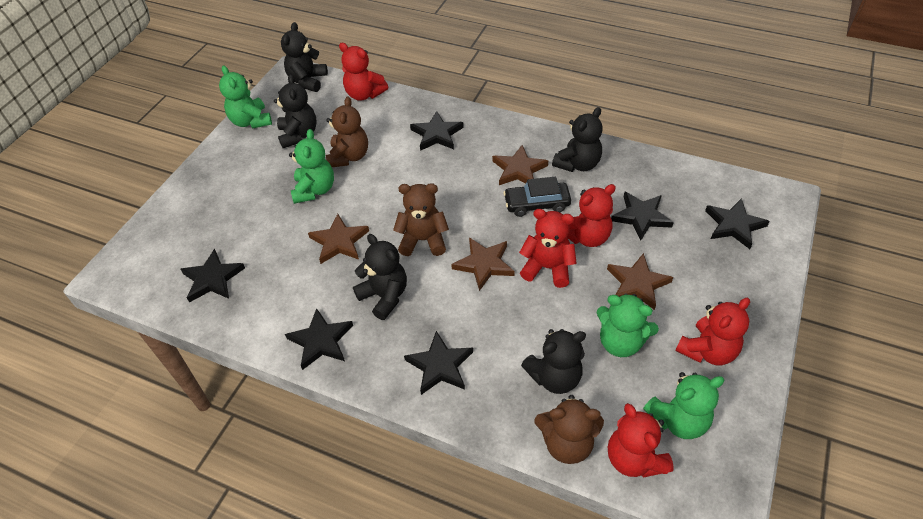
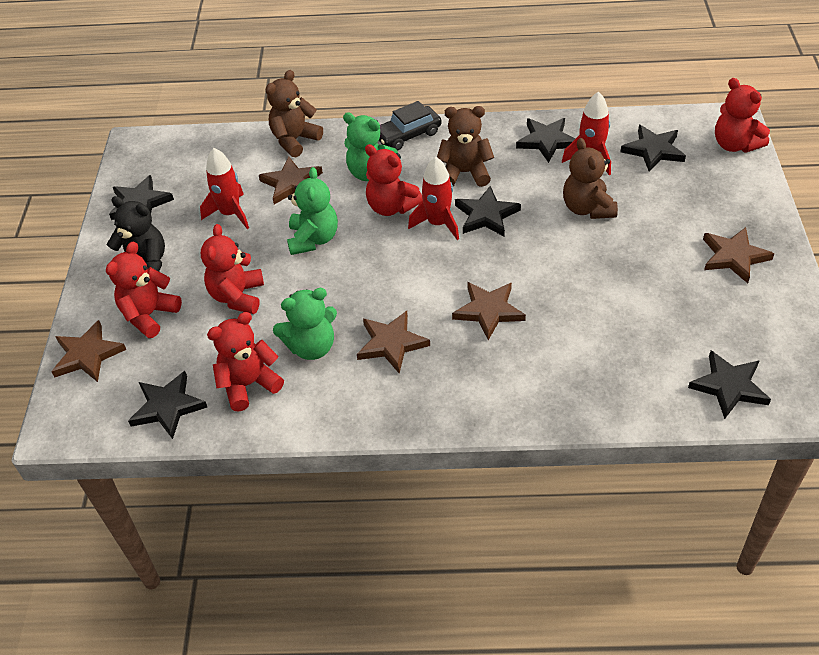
black teddy bear: [274,74,317,148] [281,22,328,92] [353,234,407,320] [521,329,586,394] [552,107,603,172] = 5 -> [107,196,165,271] = 1
brown star: [308,214,369,264] [451,237,515,291] [492,145,548,185] [607,253,673,310] = 4 -> [52,320,126,382] [259,156,323,204] [357,311,430,373] [452,282,526,340] [703,227,774,283] = 5
green teddy bear: [219,65,272,129] [289,129,334,204] [596,294,659,357] [643,372,724,439] = 4 -> [273,288,337,360] [287,167,338,255] [343,112,398,181] = 3
red rocket: none = 0 -> [200,148,249,229] [408,157,459,240] [562,91,611,175] = 3

